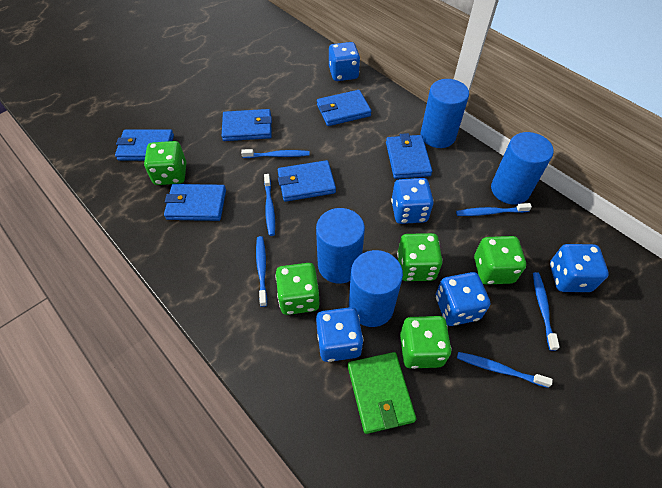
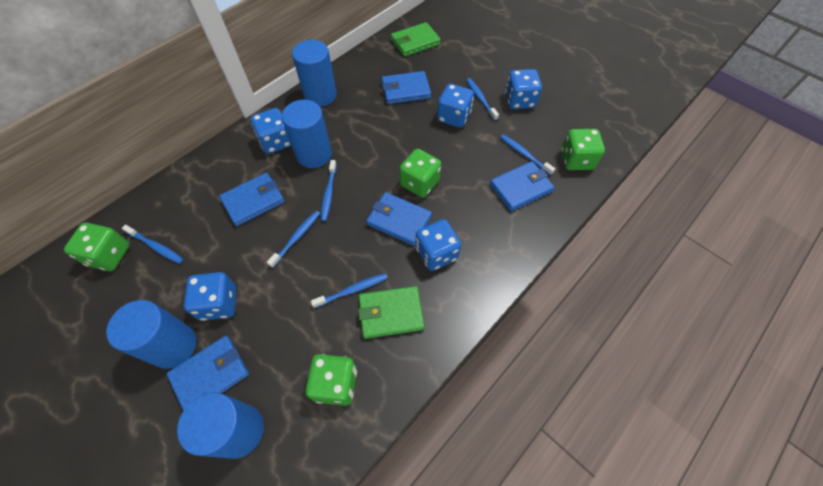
blue wallet: [115,129,174,161] [164,184,226,221] [222,109,272,141] [278,160,336,202] [317,90,372,126] [386,133,432,179] = 6 -> [167,336,249,411] [219,173,285,226] [366,192,432,246] [382,71,431,104] [490,161,554,211] = 5
green dice: [144,141,186,185] [275,263,319,315] [397,233,443,281] [400,316,451,369] [474,236,526,285] = 5 -> [64,223,130,271] [305,354,357,406] [399,149,441,198] [561,129,605,170] = 4
green wallet: [348,352,416,434] = 1 -> [358,286,424,339] [391,22,441,57] = 2

